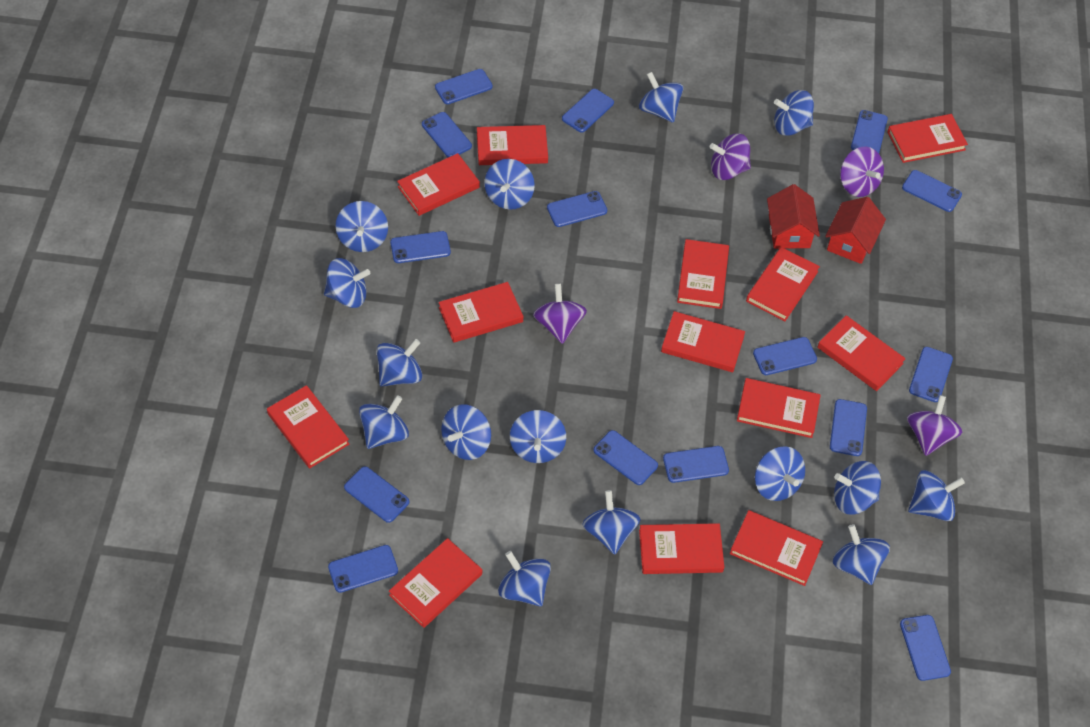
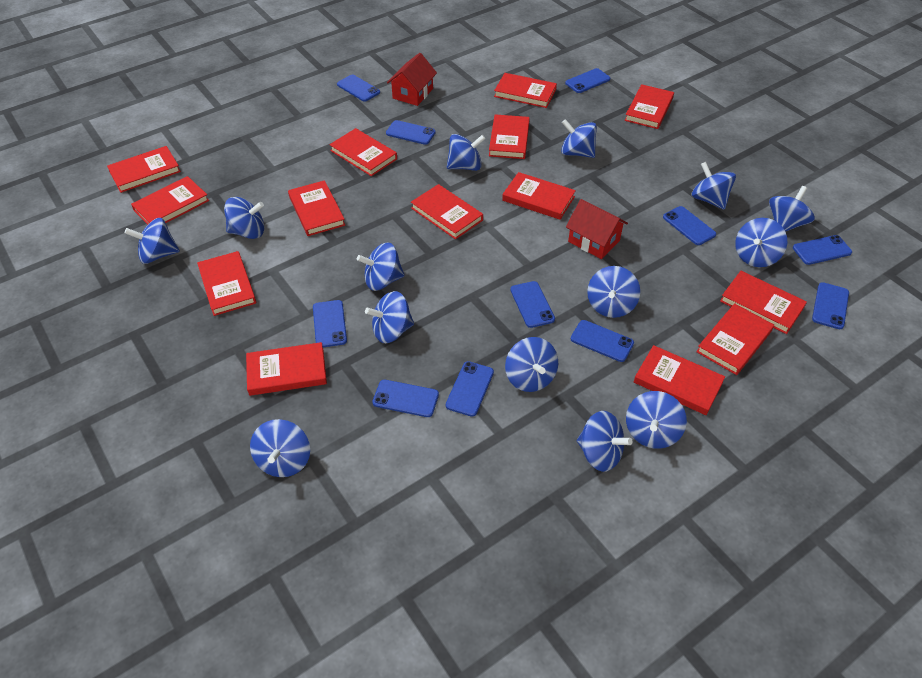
blue phone: [328,545,398,593] [344,466,409,523] [390,231,451,263] [422,112,472,157] [435,69,493,104] [547,191,607,227] [562,89,614,133] [593,430,658,485] [663,446,729,483] [753,337,817,375] [830,399,867,456] [851,110,888,153] [900,615,951,681] [902,170,962,212] [909,347,953,402] = 15 -> [313,300,347,347] [337,75,380,102] [372,380,439,417] [386,120,436,145] [446,361,494,417] [510,281,555,328] [565,68,610,93] [571,320,634,362] [663,206,716,245] [793,235,852,265] [812,282,849,329] = 11
blue spinning top: [324,258,370,308] [335,201,388,252] [359,395,409,449] [377,339,422,387] [441,404,491,460] [484,159,535,210] [498,551,551,606] [510,410,566,463] [582,490,641,555] [639,72,683,123] [755,446,805,501] [774,90,814,136] [833,524,890,585] [834,461,881,514] [908,470,965,521] = 15 -> [125,218,180,264] [224,197,264,239] [250,419,310,477] [357,243,405,291] [365,291,414,343] [447,134,486,171] [505,337,558,392] [561,119,597,158] [577,411,633,472] [587,266,640,318] [626,391,687,449] [691,162,736,210] [735,218,787,267] [769,186,815,232] = 14
purple spinning top: [533,284,587,344] [710,134,751,180] [840,147,884,197] [907,395,962,456] = 4 -> none = 0
red book: [267,385,349,468] [389,538,482,628] [397,153,480,216] [439,282,523,343] [477,125,548,165] [639,523,724,574] [661,311,745,372] [677,239,729,309] [730,510,823,586] [737,378,821,438] [746,247,820,321] [818,315,906,391] [887,114,968,163] = 13 -> [107,146,181,193] [131,176,209,225] [197,251,256,316] [246,342,327,396] [288,180,345,236] [329,128,397,176] [411,184,483,239] [489,114,530,159] [494,73,557,108] [502,172,576,220] [625,84,674,129] [634,345,725,415] [696,303,774,375] [720,271,807,334] = 14

